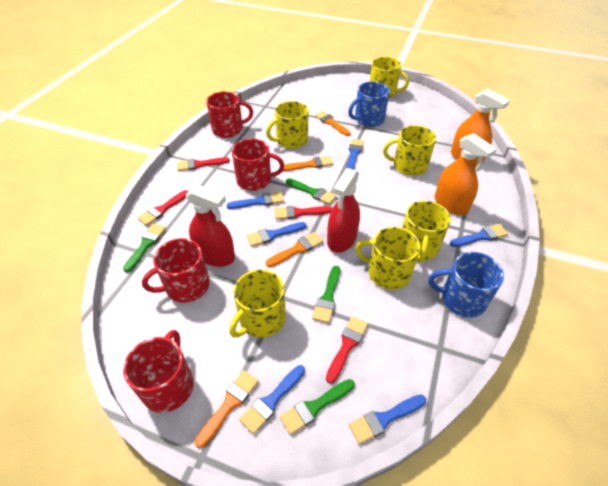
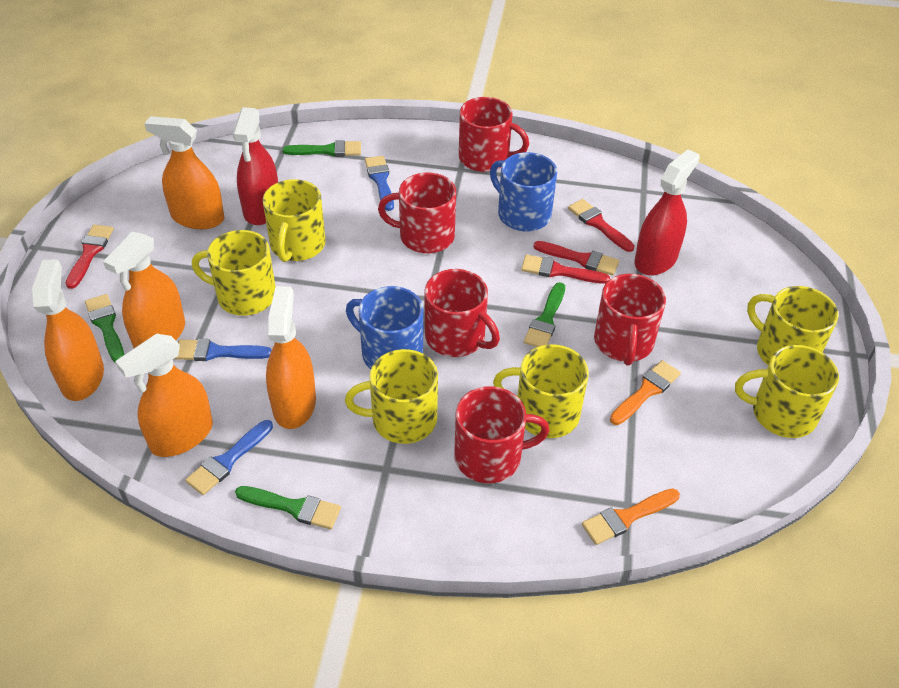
blue brush: [226,192,284,209] [239,365,305,434] [247,222,306,247] [347,139,364,170] [349,395,426,444] [450,224,508,247] = 6 -> [175,339,272,361] [185,420,273,495] [365,156,394,211] = 3
orange brush: [195,370,258,448] [266,232,323,267] [283,156,333,171] [315,111,351,136] = 4 -> [582,489,680,545] [610,360,681,425] = 2
orange spray bottle: [435,133,496,215] [451,89,510,166] = 2 -> [32,259,104,401] [103,232,185,348] [115,334,213,457] [144,116,224,229] [266,286,316,429] = 5
red mug: [123,330,194,413] [142,238,210,303] [206,91,253,138] [232,138,284,191] = 4 -> [378,173,456,253] [424,269,500,357] [454,386,550,483] [459,97,529,172] [594,274,666,366] = 5

